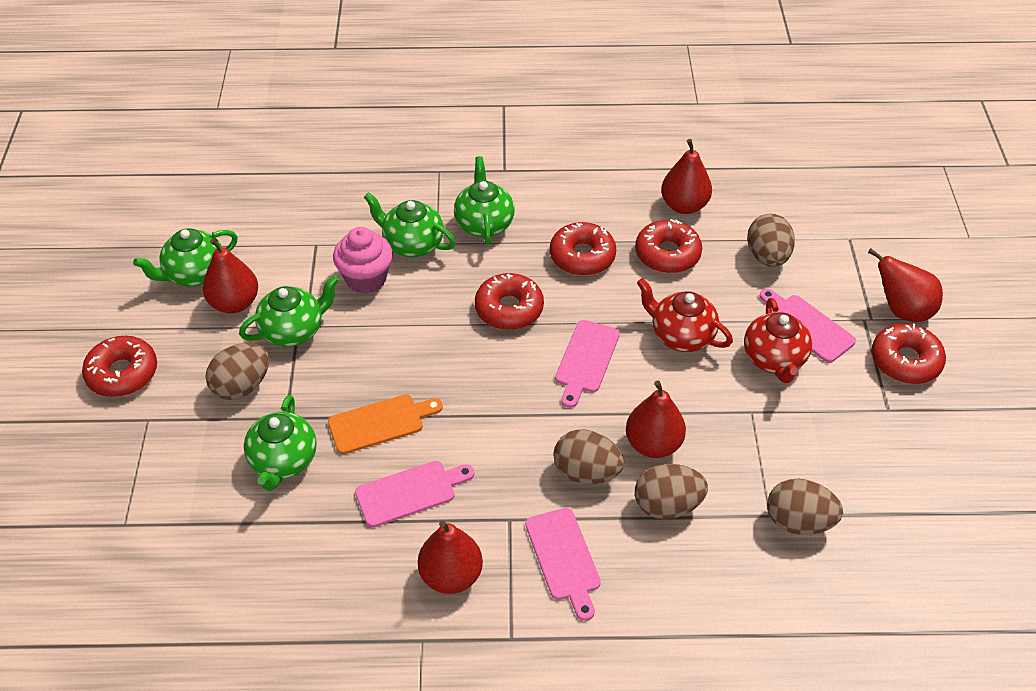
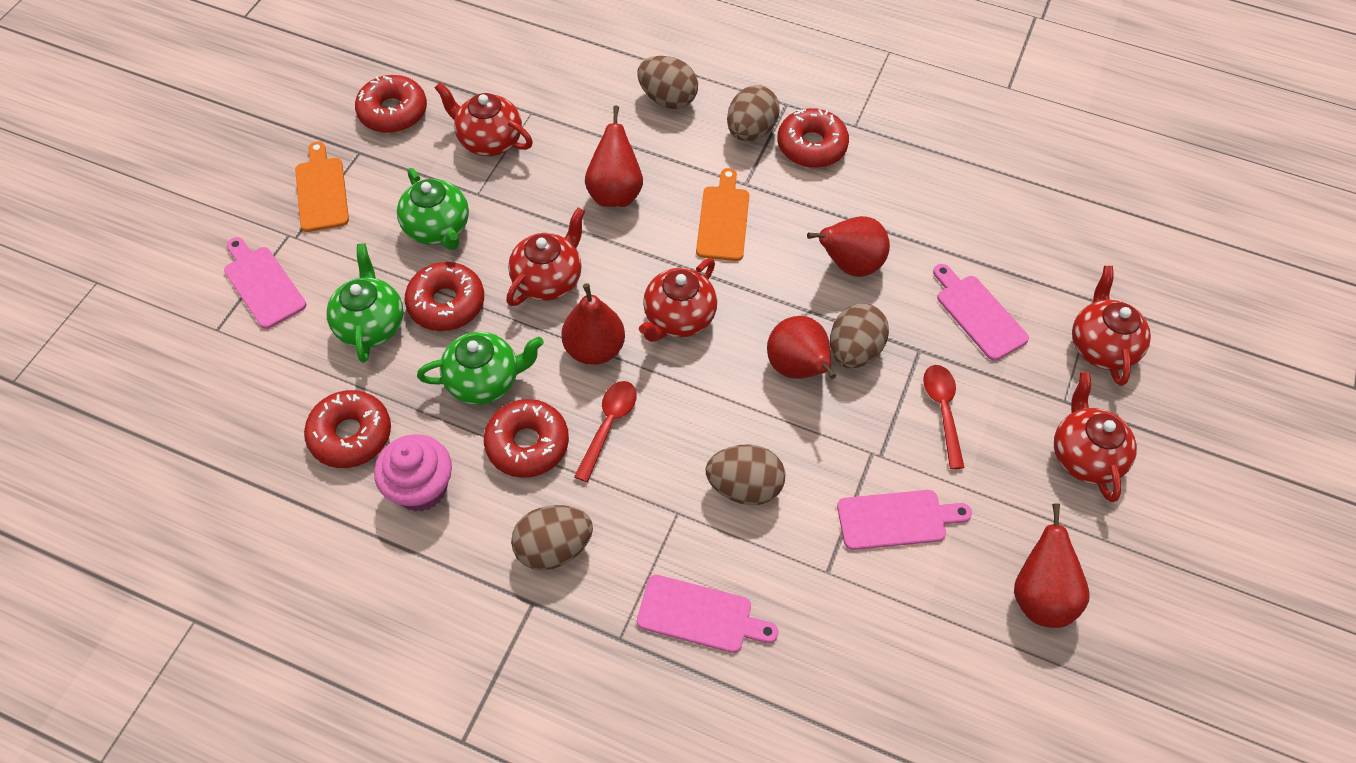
green teapot: [133,228,238,287] [239,275,339,347] [244,395,317,491] [364,192,456,257] [454,156,515,245] = 5 -> [326,243,404,363] [397,168,469,250] [417,332,544,405] = 3
orange cutting board: [328,394,443,454] = 1 -> [295,141,349,232] [696,168,749,261] = 2
red spoon: none = 0 -> [574,381,637,482] [923,365,965,469] = 2
red teapot: [637,278,733,352] [744,298,812,383] = 2 -> [434,82,533,156] [506,207,585,306] [639,258,717,342] [1054,372,1137,502] [1072,266,1151,386] = 5

